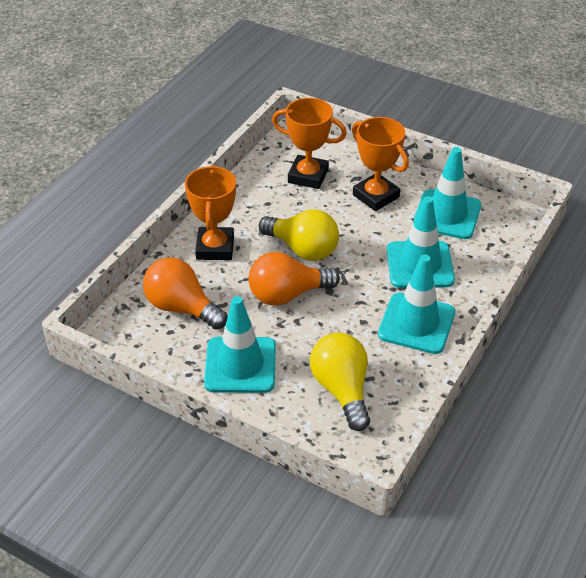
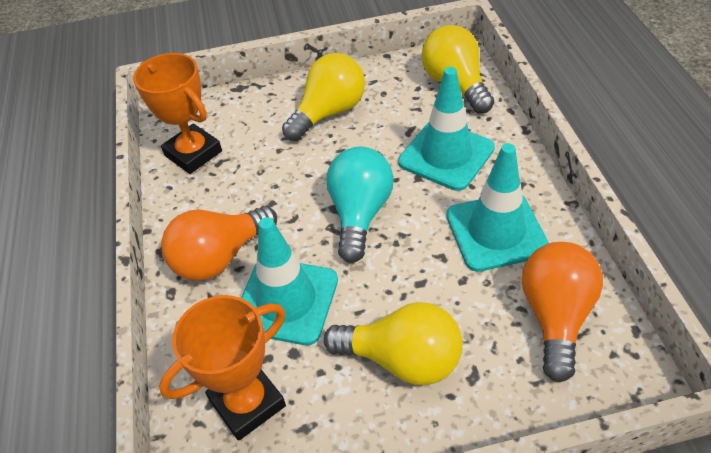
orange trophy: [185,165,236,260] [272,98,347,189] [352,117,409,211] = 3 -> [133,53,222,174] [159,295,286,441] = 2
turquoise light bulb: none = 0 -> [326,147,394,263] = 1
turquoise traffic cone: [204,296,276,393] [378,254,455,354] [387,196,455,288] [413,147,481,239] = 4 -> [241,217,338,345] [398,67,495,191] [446,143,549,272] = 3
yellow light bulb: [259,209,339,261] [310,333,370,431] = 2 -> [282,53,365,141] [324,302,463,385] [421,25,494,113] = 3

